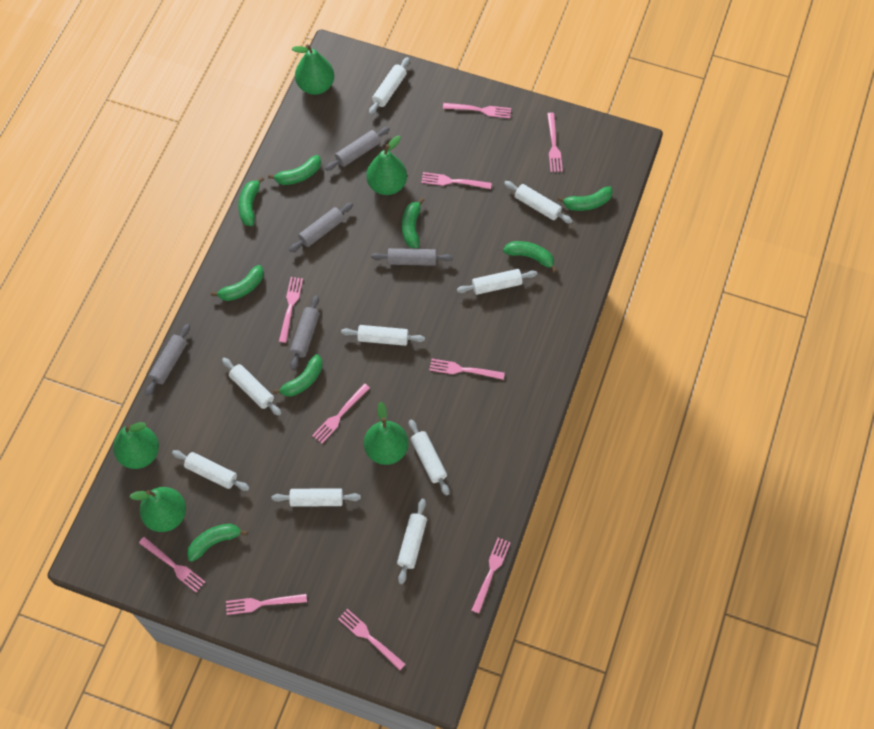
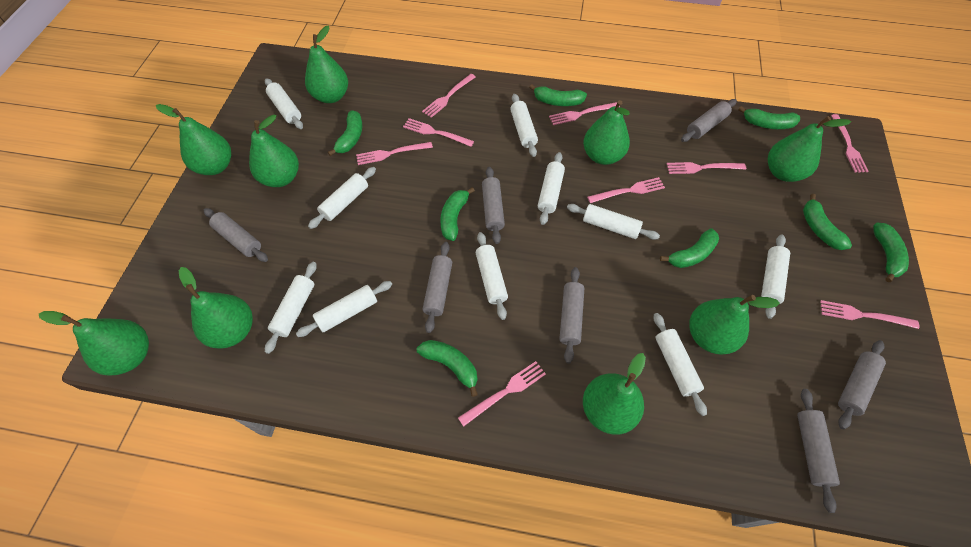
green pear: [113,422,159,469] [129,487,186,532] [292,44,334,95] [364,402,409,465] [366,136,407,195] = 5 -> [39,311,149,375] [156,104,231,175] [179,267,253,348] [249,115,299,187] [305,25,348,103] [583,100,630,165] [583,353,646,435] [689,295,780,354] [768,116,851,182] = 9
grey rolling pin: [145,324,190,396] [289,202,353,252] [290,295,320,370] [325,127,390,171] [371,248,453,266] = 5 -> [204,208,268,262] [423,242,452,333] [482,167,505,244] [559,267,584,364] [681,99,737,142] [797,389,840,513] [838,340,886,429] = 7
pink fork: [139,537,205,593] [226,594,307,615] [279,277,303,343] [312,383,370,444] [338,609,405,670] [421,172,492,189] [429,359,505,380] [443,103,511,118] [471,538,511,613] [547,113,563,172] = 10 -> [356,142,433,165] [403,118,474,147] [422,74,476,118] [458,361,546,427] [549,102,620,125] [587,177,665,203] [667,162,746,174] [820,300,919,329] [831,114,869,172] = 9
white rolling pin: [172,450,250,491] [222,358,281,416] [272,488,361,507] [341,325,425,346] [369,57,410,115] [397,499,427,584] [409,419,449,496] [457,269,537,295] [504,181,573,224] = 9 -> [265,78,303,129] [265,262,317,354] [296,281,392,337] [308,167,376,229] [476,232,508,320] [510,94,538,157] [538,152,565,225] [567,204,660,240] [654,313,707,416] [761,234,790,319] = 10

